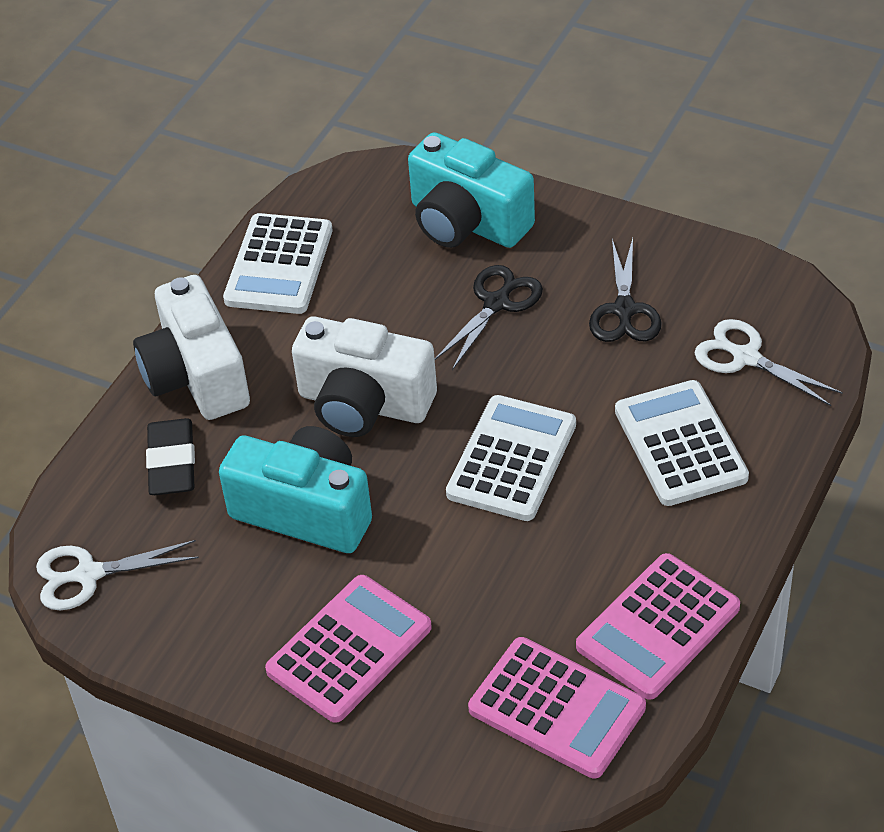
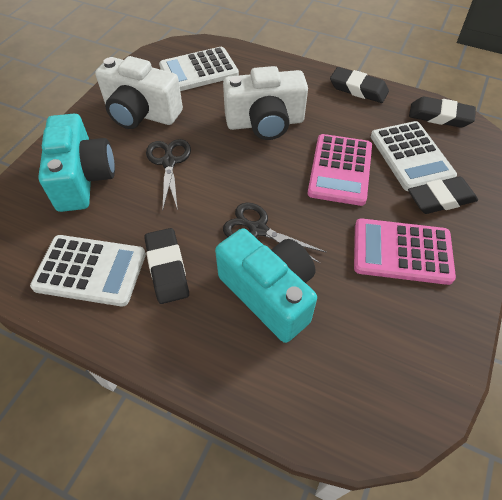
black eraser: [146,418,195,495] = 1 -> [145,228,189,304] [330,67,389,103] [408,176,478,214] [409,97,476,128] = 4
pink calculator: [265,575,432,723] [468,637,646,778] [576,553,740,700] = 3 -> [307,134,372,206] [354,218,456,285] = 2
white scissors: [36,540,199,611] [695,319,843,406] = 2 -> none = 0

